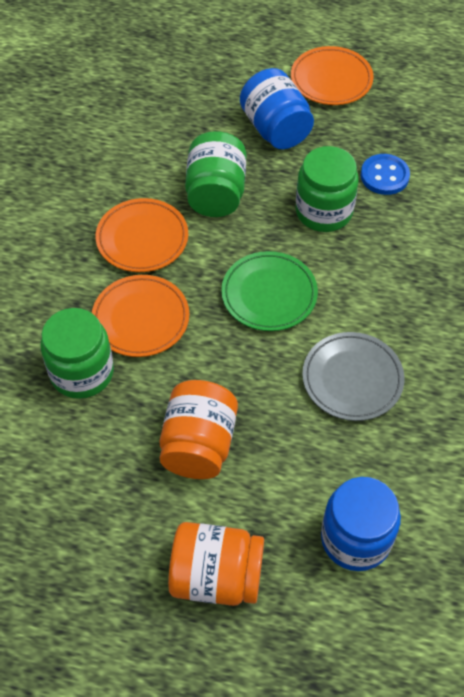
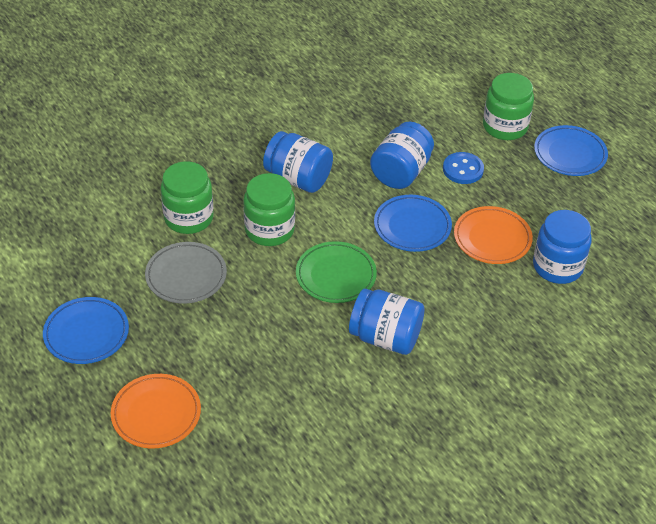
blue jar: [240,68,314,149] [321,477,401,571] = 2 -> [263,131,333,193] [349,289,425,355] [370,122,434,189] [533,210,592,284] = 4
blue plate: none = 0 -> [43,297,129,364] [374,195,452,252] [534,125,608,176] = 3
orange jar: [160,380,238,479] [168,522,264,606] = 2 -> none = 0
orange plate: [92,275,189,357] [96,198,188,272] [291,46,374,105] = 3 -> [111,374,201,449] [454,206,533,264] = 2

